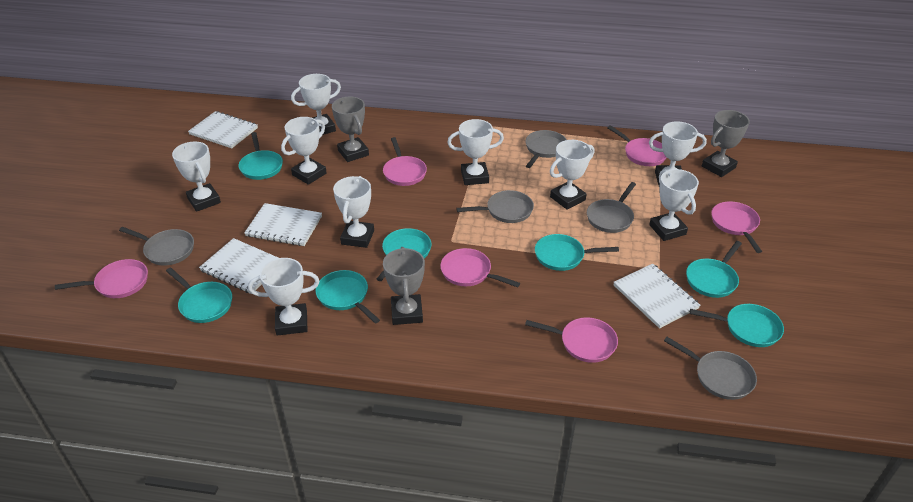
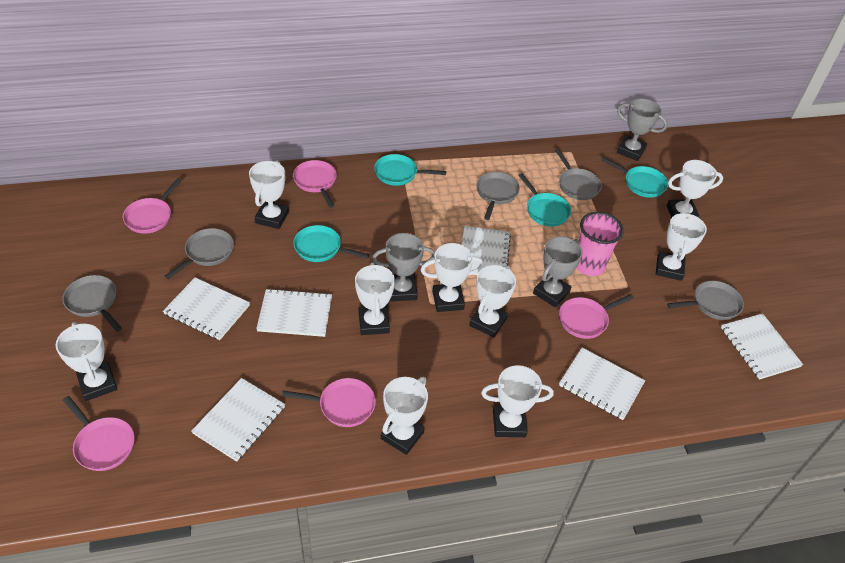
pink cup: none = 0 -> [576,212,624,276] = 1
pink pan: [55,259,148,298] [383,137,427,186] [440,248,520,287] [525,318,618,363] [607,125,667,166] [711,201,762,253] = 6 -> [63,396,135,471] [123,178,182,234] [282,378,376,427] [293,160,337,208] [559,294,634,339] = 5
turquoise pan: [166,267,232,323] [239,132,283,180] [315,270,380,323] [377,228,431,281] [535,234,619,271] [686,241,742,298] [690,304,784,347] = 7 -> [293,225,370,262] [374,154,446,186] [518,173,571,227] [601,157,668,198] = 4
white notebook: [188,111,258,149] [199,238,278,294] [244,203,322,246] [613,264,700,329] = 4 -> [163,277,250,340] [191,378,285,462] [256,288,332,337] [462,226,511,275] [559,348,645,420] [721,314,803,380] = 6

